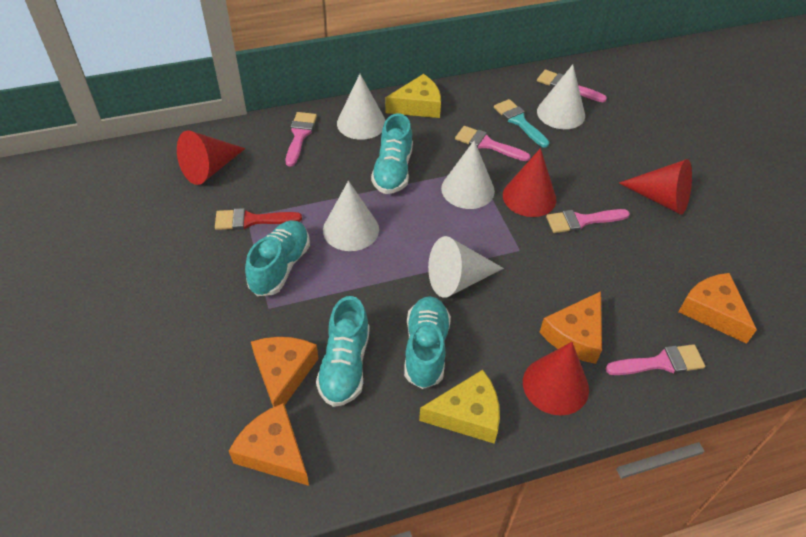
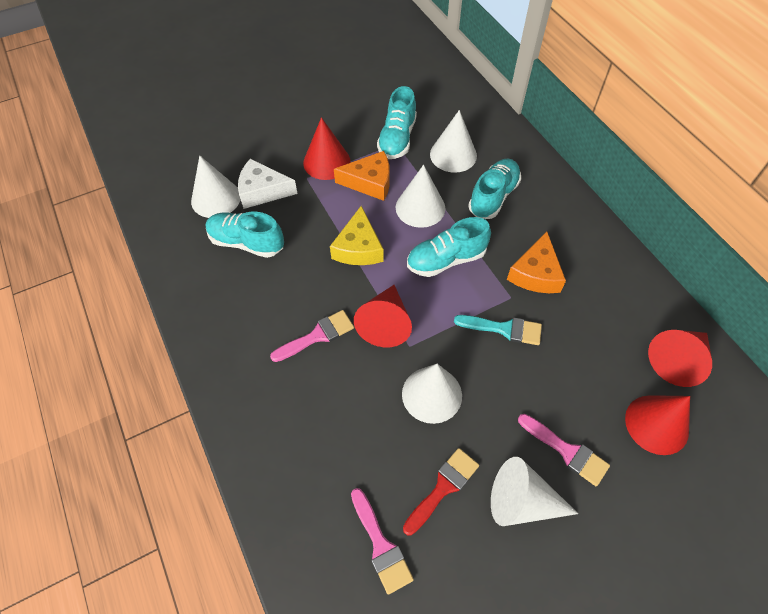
orange cheese: [229,403,309,486] [251,337,319,407] [539,291,602,364] [678,273,757,344] = 4 -> [334,151,389,201] [507,231,566,293] = 2
pink brush: [286,112,317,167] [455,126,531,161] [537,69,607,102] [546,209,630,233] [606,344,705,375] = 5 -> [270,310,354,362] [351,488,414,595] [518,414,610,486] = 3
white cheese: none = 0 -> [238,159,298,209] = 1
yellow cheese: [385,74,441,118] [419,370,500,444] = 2 -> [330,206,384,265] = 1

